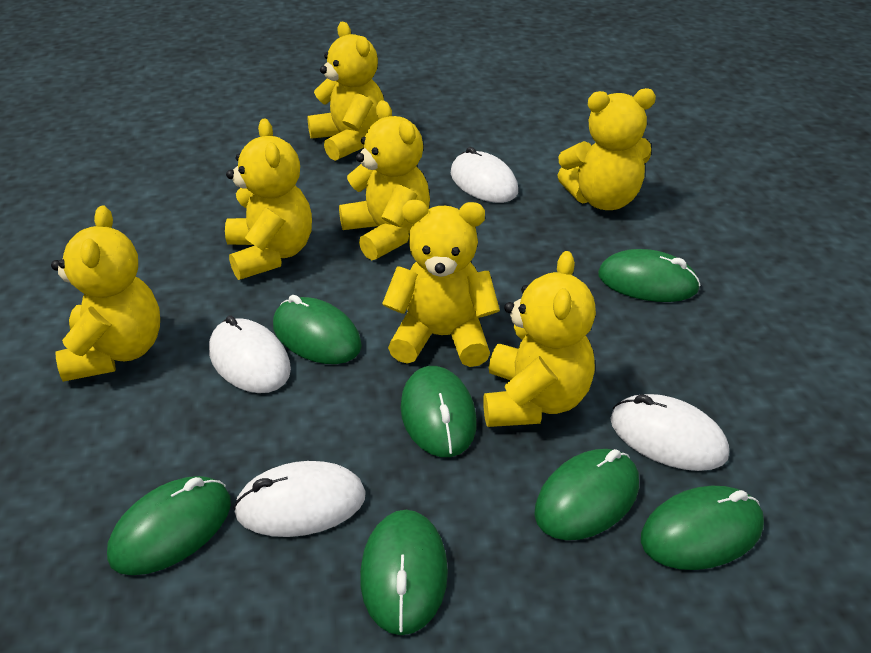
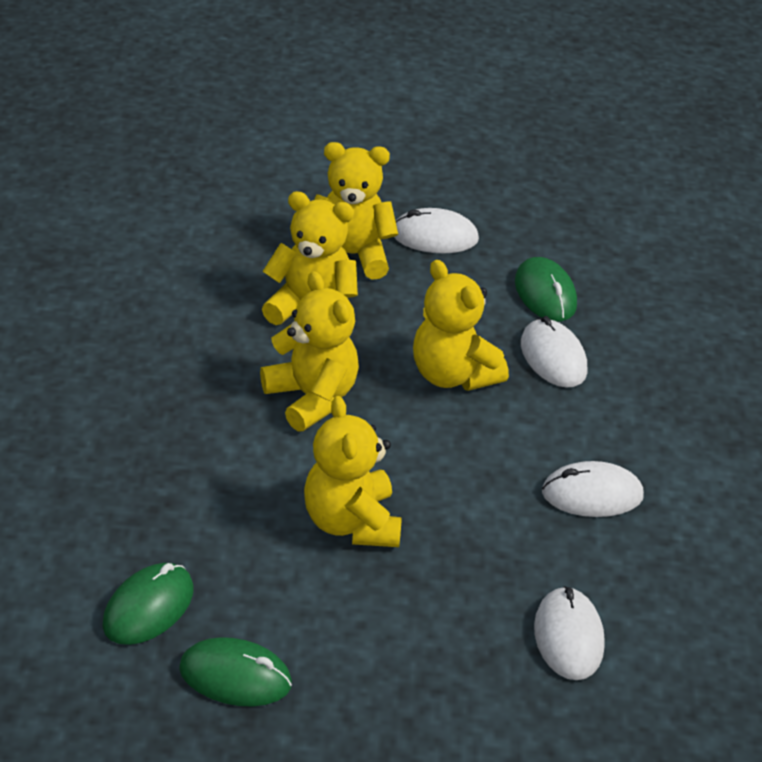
green mouse: [107,476,231,575] [273,295,362,364] [360,510,448,635] [400,366,477,457] [534,449,639,540] [598,249,701,302] [641,486,764,570] = 7 -> [102,563,194,645] [179,637,292,707] [515,257,577,322] = 3
yellow teddy bear: [51,206,160,382] [225,119,312,280] [307,22,384,161] [339,100,430,260] [382,200,500,367] [483,251,596,427] [557,88,656,210] = 7 -> [260,271,359,431] [262,191,358,325] [304,396,402,547] [314,142,398,279] [413,260,509,391] = 5

